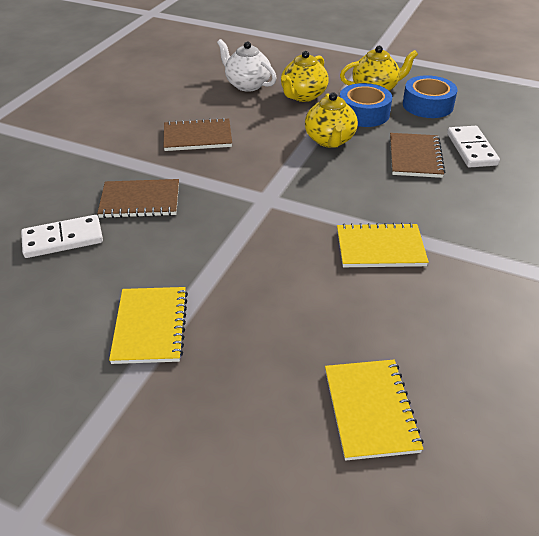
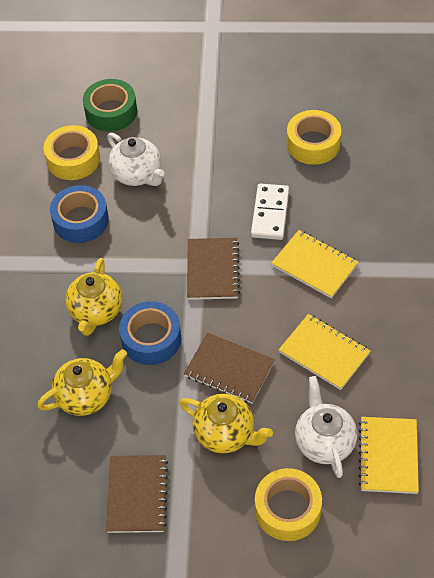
green tape: none = 0 -> [83,79,137,132] = 1
white domino: [21,215,103,258] [447,126,500,168] = 2 -> [251,184,289,240] = 1
white teapot: [217,39,277,92] = 1 -> [107,133,165,186] [295,376,357,478] = 2
yellow tape: none = 0 -> [44,125,100,180] [255,468,322,541] [287,110,341,165] = 3

